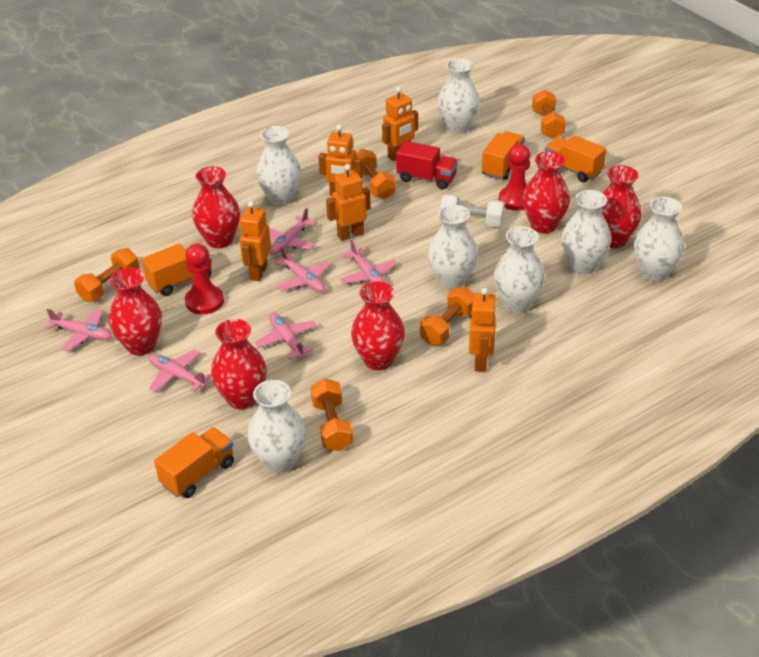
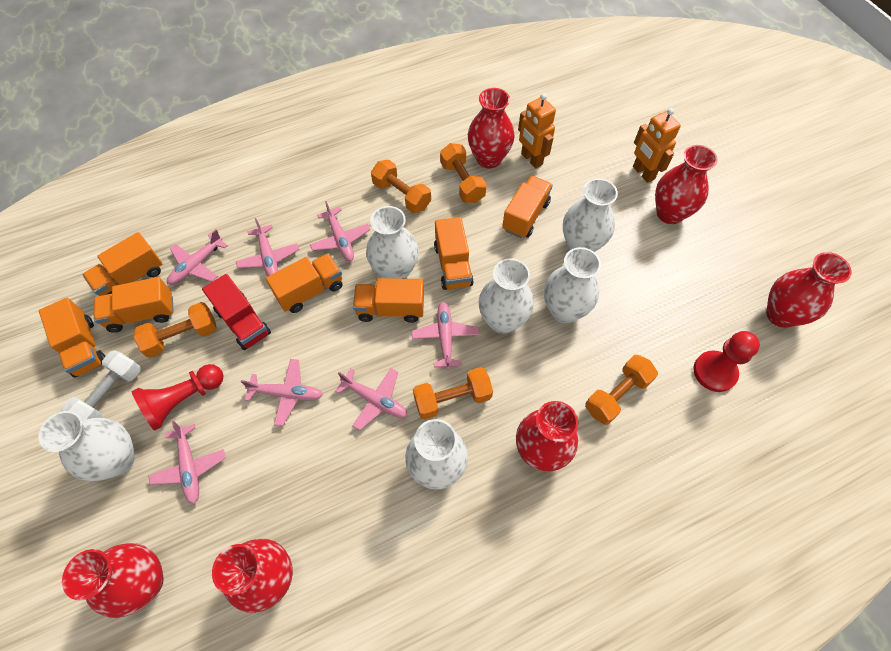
orange robot: [239,201,271,281] [319,125,363,196] [326,164,371,241] [382,87,418,161] [469,288,497,372] = 5 -> [518,93,556,168] [633,108,681,183] = 2
orange truck: [142,244,212,296] [154,427,234,498] [482,131,525,180] [545,135,606,182] = 4 -> [39,298,106,378] [83,232,162,296] [94,277,174,333] [266,253,342,313] [353,278,424,323] [434,217,474,290] [502,176,553,238] = 7
pink plane: [45,308,112,352] [149,349,211,392] [255,313,317,359] [269,208,316,255] [274,247,331,292] [340,240,397,284] = 6 -> [149,421,226,504] [167,229,228,285] [236,218,299,277] [241,359,323,426] [310,201,370,261] [335,368,408,431] [412,302,479,370] = 7
white vase: [247,380,306,473] [256,126,301,206] [428,205,478,289] [437,58,480,134] [493,226,545,313] [561,190,611,274] [633,197,684,282] = 7 -> [39,411,135,481] [366,206,419,279] [405,419,468,489] [479,258,534,334] [544,247,601,323] [563,178,618,252] = 6

